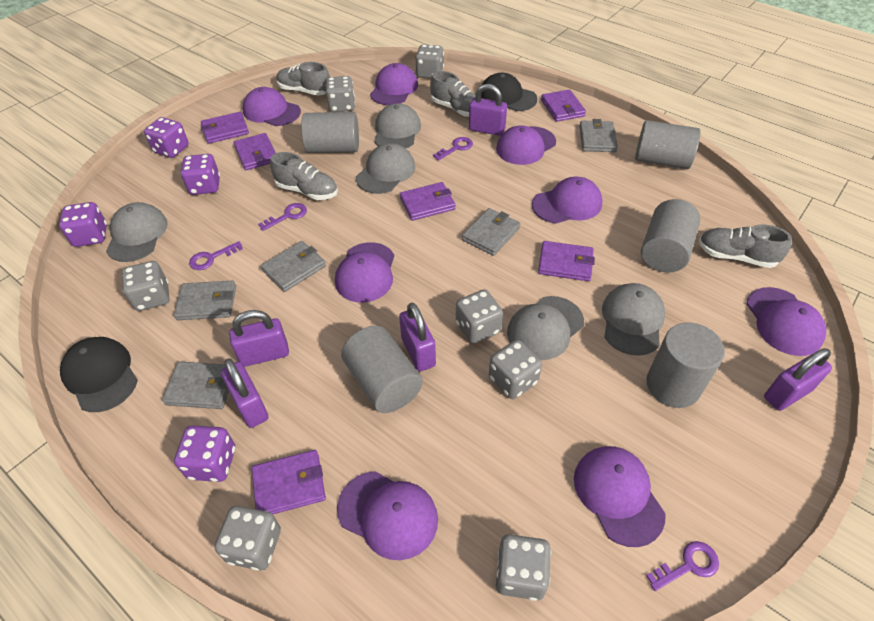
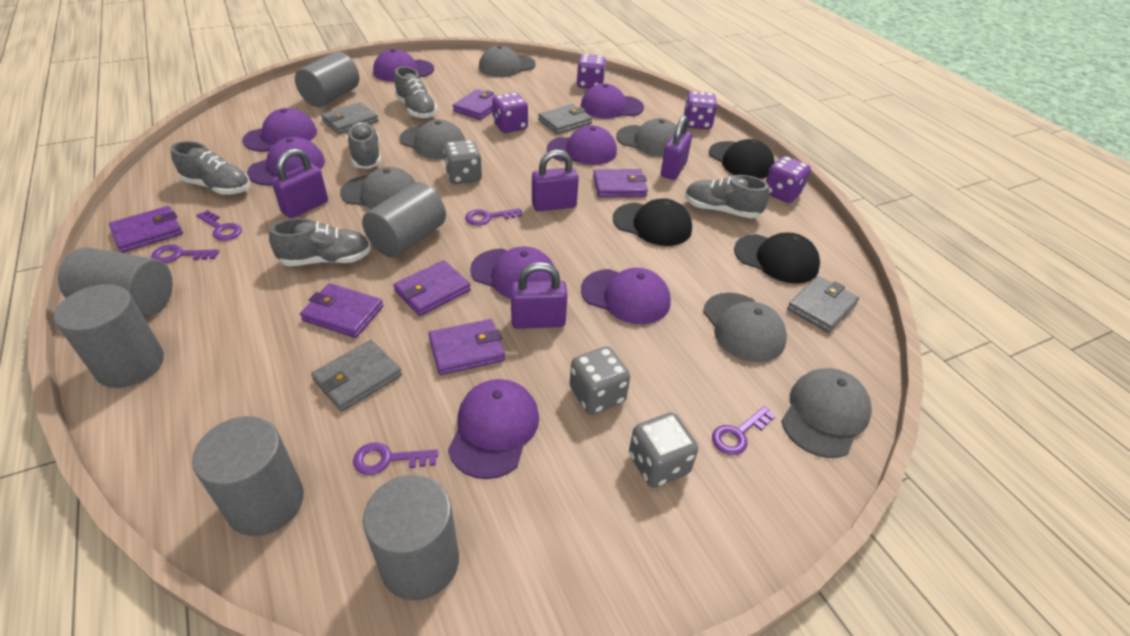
black cap: [60,337,138,412] [481,72,537,111] = 2 -> [613,198,692,246] [709,139,775,179] [734,232,820,284] = 3
grey cap: [106,202,168,262] [356,143,415,194] [374,103,421,148] [507,296,584,360] [602,283,666,356] = 5 -> [340,167,416,209] [399,120,465,159] [479,45,536,77] [616,118,677,157] [703,293,787,362] [781,368,872,458] = 6
grey cylinder: [301,112,359,153] [341,325,423,413] [635,120,701,169] [641,199,701,272] [646,323,725,408] = 5 -> [54,284,164,388] [58,247,173,317] [192,416,304,536] [295,51,359,107] [362,182,446,257] [363,475,459,601] = 6
grey dice: [122,261,170,311] [215,506,281,570] [325,76,355,112] [415,44,444,79] [456,289,503,344] [489,340,542,399] [496,534,551,601] = 7 -> [443,140,482,184] [570,346,630,415] [629,413,698,488] = 3
grey shoe: [270,152,338,200] [276,62,330,96] [430,71,476,117] [699,225,792,268] = 4 -> [171,141,250,195] [269,218,371,266] [346,122,381,169] [394,66,437,119] [685,175,769,218] = 5
grey wallet: [162,361,229,409] [174,280,236,320] [261,241,326,292] [462,208,520,256] [579,119,618,152] = 5 -> [311,340,402,412] [321,102,379,134] [538,104,592,134] [787,276,859,333] = 4
purple key: [189,241,243,270] [258,203,307,231] [433,137,473,161] [646,541,719,591] = 4 -> [151,244,219,263] [196,210,242,241] [353,442,438,475] [465,208,522,226] [712,406,776,455] = 5
purple padlock: [221,358,268,428] [229,310,289,367] [399,303,436,372] [469,84,507,136] [764,348,832,411] = 5 -> [271,148,328,218] [511,262,568,329] [532,150,579,211] [661,115,692,180] = 4

